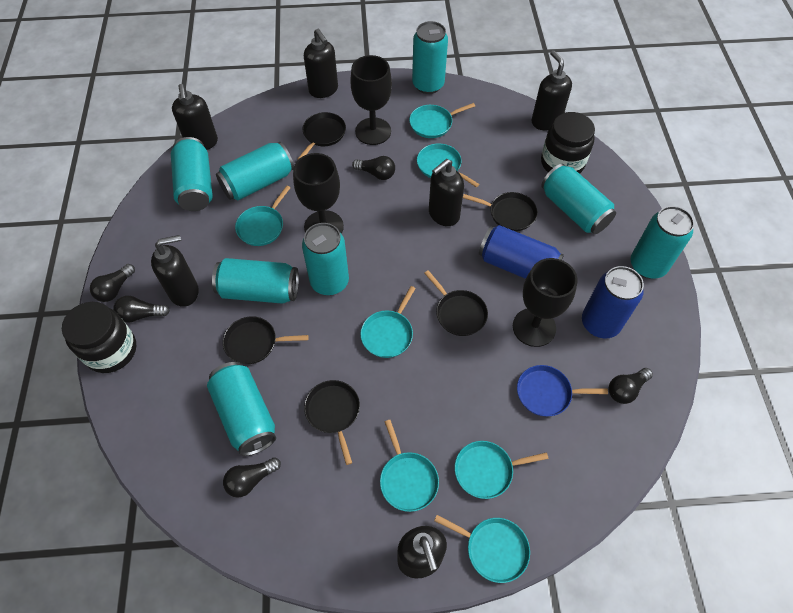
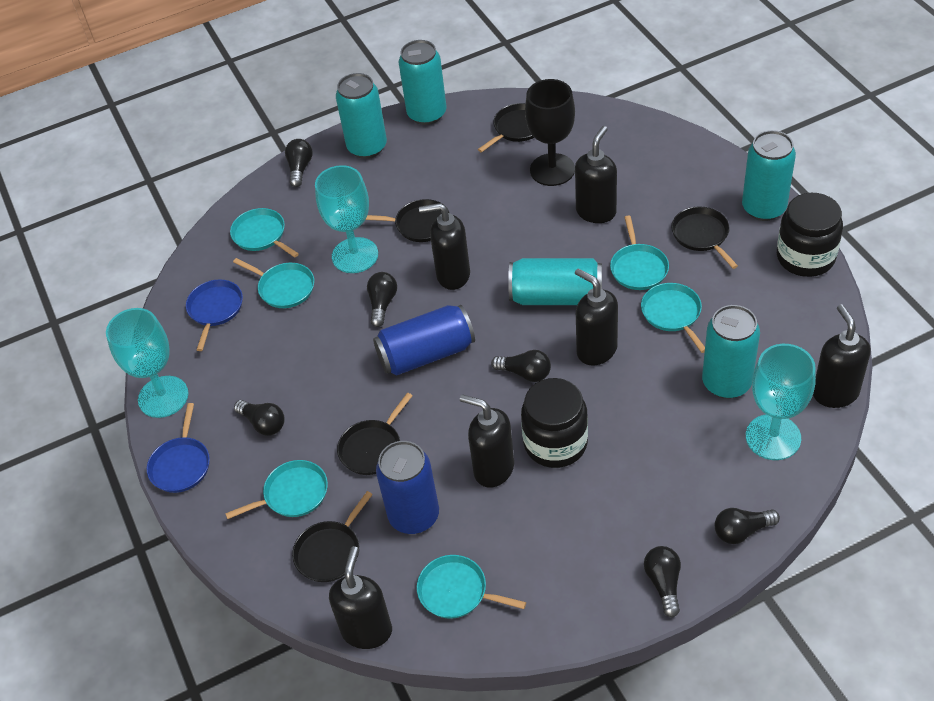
black goblet: [293,153,344,234] [350,55,392,145] [513,258,578,347] = 3 -> [525,79,575,186] = 1
black light bulb: [90,264,135,302] [113,296,170,323] [223,457,281,498] [352,156,395,180] [609,368,653,404] = 5 -> [234,400,285,435] [285,139,313,187] [367,272,397,327] [491,350,551,382] [644,546,681,617] [715,508,780,544] = 6
blue pan: [517,365,608,417] = 1 -> [147,403,210,493] [186,279,243,351] = 2
turquoise can: [171,137,213,211] [207,362,276,456] [212,258,299,304] [216,142,294,200] [302,223,349,295] [412,21,448,94] [541,164,616,234] [631,206,694,279] = 8 -> [336,73,387,159] [399,40,446,125] [508,258,602,305] [702,305,760,399] [742,130,796,221] = 5
turquoise goblet: none = 0 -> [106,308,189,418] [315,165,378,273] [746,344,816,460] = 3
turquoise pan: [235,186,291,246] [360,286,416,358] [380,420,439,512] [409,103,475,138] [417,144,479,187] [434,515,530,583] [455,441,548,499] = 7 -> [225,460,328,519] [230,208,299,257] [233,258,314,308] [417,555,526,619] [610,215,669,290] [641,283,705,353] = 6

